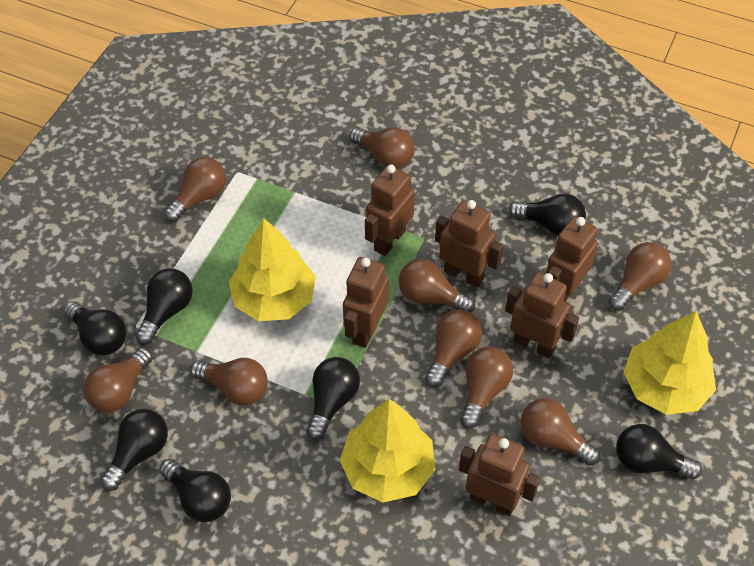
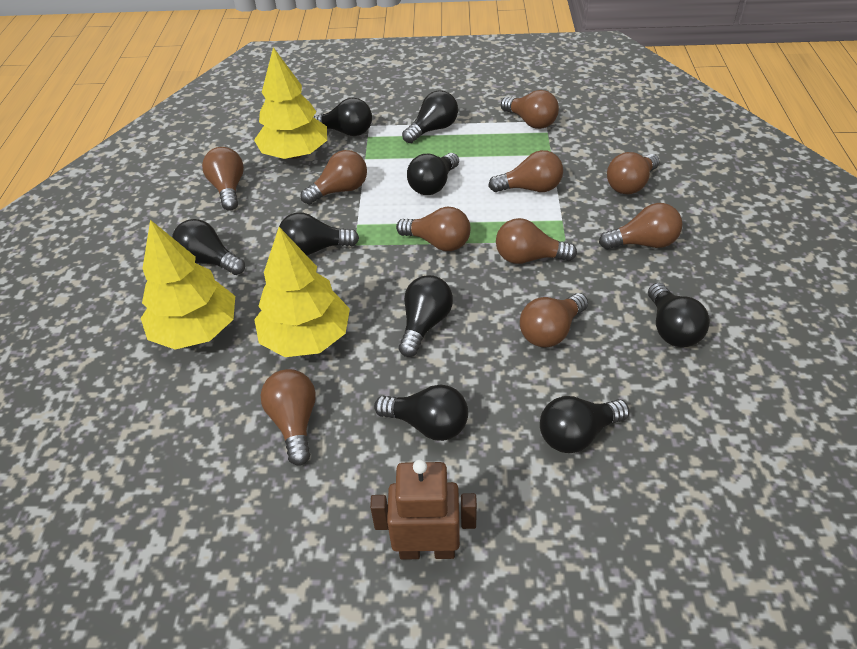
black light bulb: [64,301,126,356] [101,409,168,491] [135,268,193,345] [160,459,231,522] [307,357,360,440] [508,193,586,236] [616,424,702,479] = 7 -> [172,219,245,275] [278,212,359,256] [313,98,372,136] [374,385,468,441] [399,275,453,357] [402,91,458,143] [407,153,459,195] [540,396,629,453] [648,283,710,347] = 9
brown light bulb: [83,348,153,412] [164,157,226,222] [190,358,268,405] [350,127,415,169] [399,259,475,312] [425,309,482,387] [460,346,513,428] [520,398,600,466] [609,242,671,311] = 9 -> [202,147,244,211] [260,369,316,466] [300,150,367,204] [396,207,470,251] [488,150,563,192] [496,218,577,264] [501,90,559,129] [520,293,588,347] [599,203,682,249] [607,152,659,194] = 10
brown robot: [343,257,389,348] [365,165,415,256] [435,200,503,287] [459,434,540,516] [505,272,579,359] [546,216,598,301] = 6 -> [370,459,477,560] = 1

